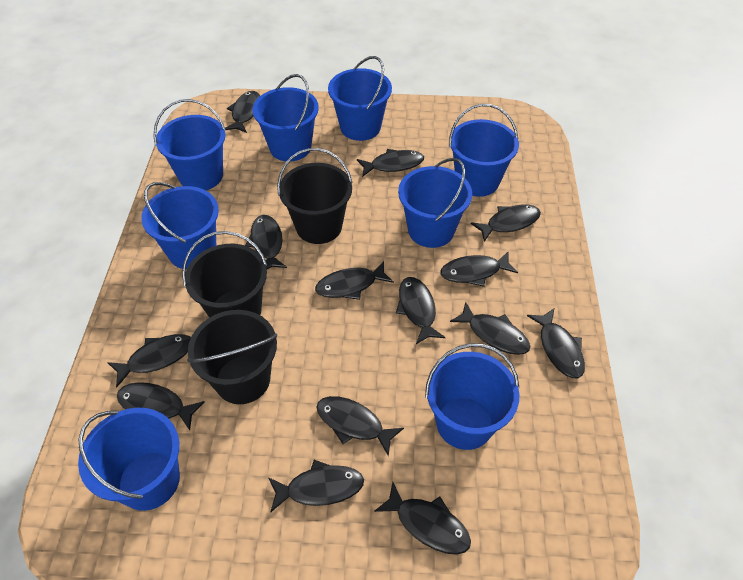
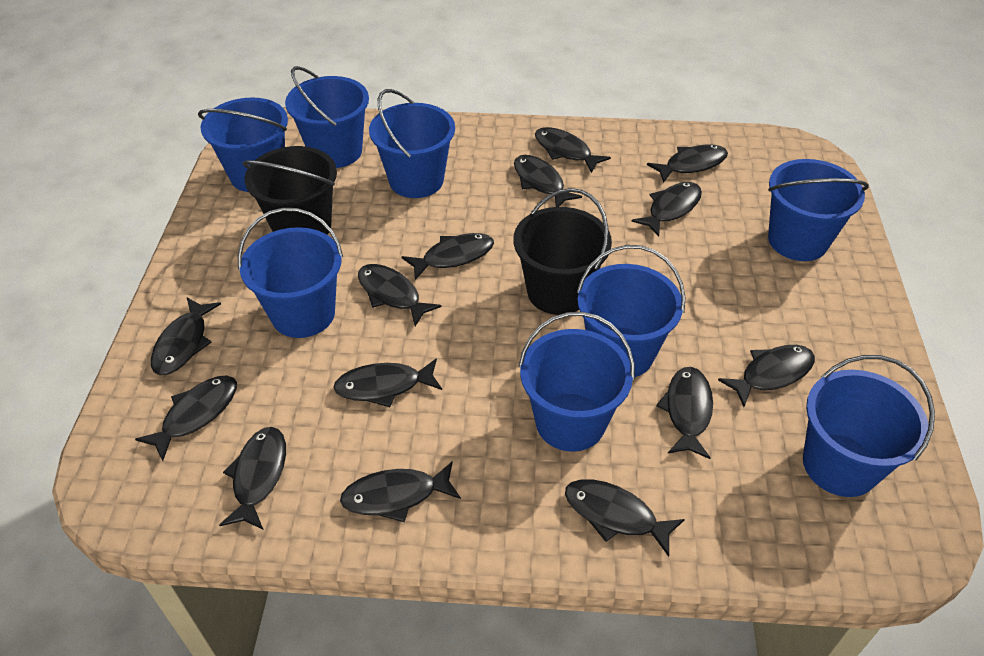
black bucket: [182,231,267,318] [187,310,277,404] [277,148,353,244] = 3 -> [243,146,337,234] [514,188,612,315] = 2

